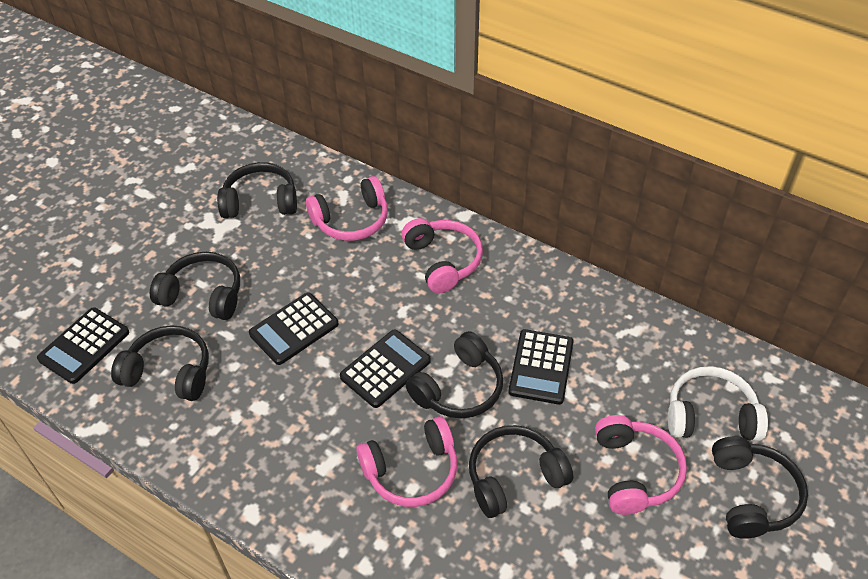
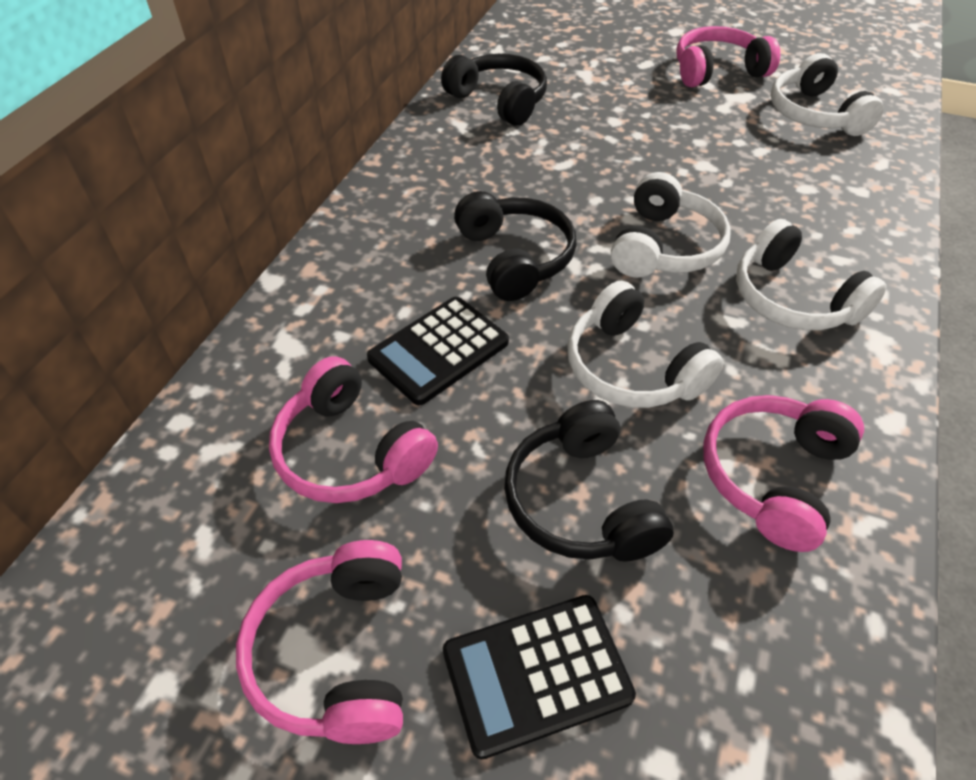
black calculator: [37,307,129,384] [249,293,339,365] [340,330,431,408] [508,329,573,405] = 4 -> [367,297,509,405] [443,595,636,759] = 2
black headphones: [111,325,209,401] [150,252,240,320] [217,162,297,218] [406,331,503,418] [469,425,573,518] [712,436,808,539] = 6 -> [441,54,547,126] [454,191,576,301] [504,400,674,562] = 3
white headphones: [668,366,768,441] = 1 -> [567,281,723,408] [611,172,731,278] [736,219,887,330] [770,53,884,136] = 4

